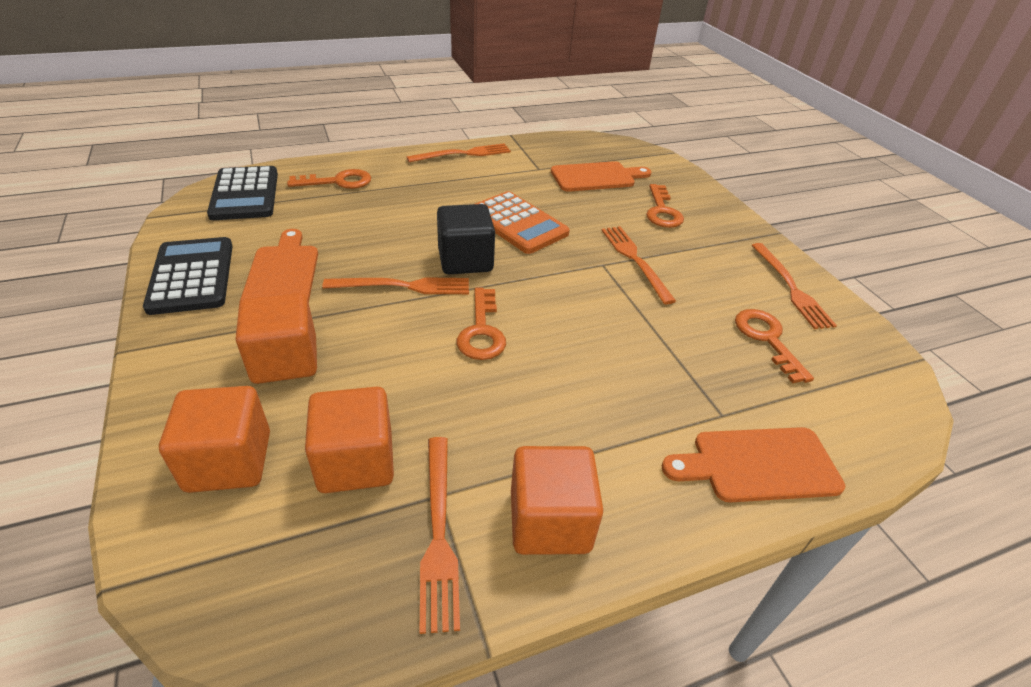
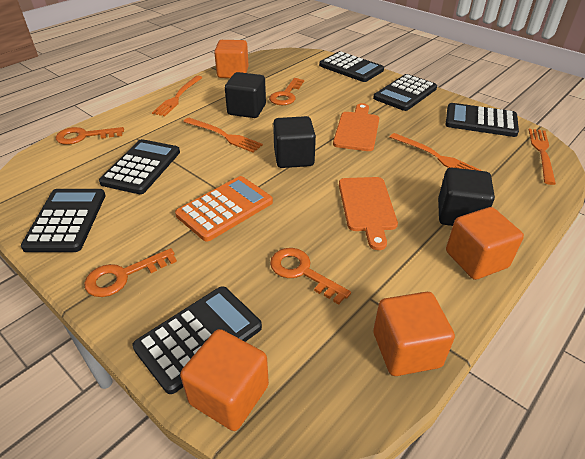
black calculator: [143,237,233,315] [207,166,278,220] = 2 -> [21,189,106,252] [99,139,180,194] [132,286,262,394] [319,51,384,82] [373,74,437,111] [445,103,519,137] = 6
black cube: [437,204,495,274] = 1 -> [225,72,266,118] [273,116,316,168] [438,167,495,226] = 3
orange cutting board: [239,229,318,303] [551,161,651,192] [662,427,845,502] = 3 -> [333,103,379,151] [339,177,398,250] = 2
orange fork: [322,277,469,294] [407,143,511,163] [419,437,460,634] [601,226,676,304] [751,243,837,329] = 5 -> [152,76,203,116] [183,118,263,153] [390,133,482,171] [529,129,556,185] = 4

